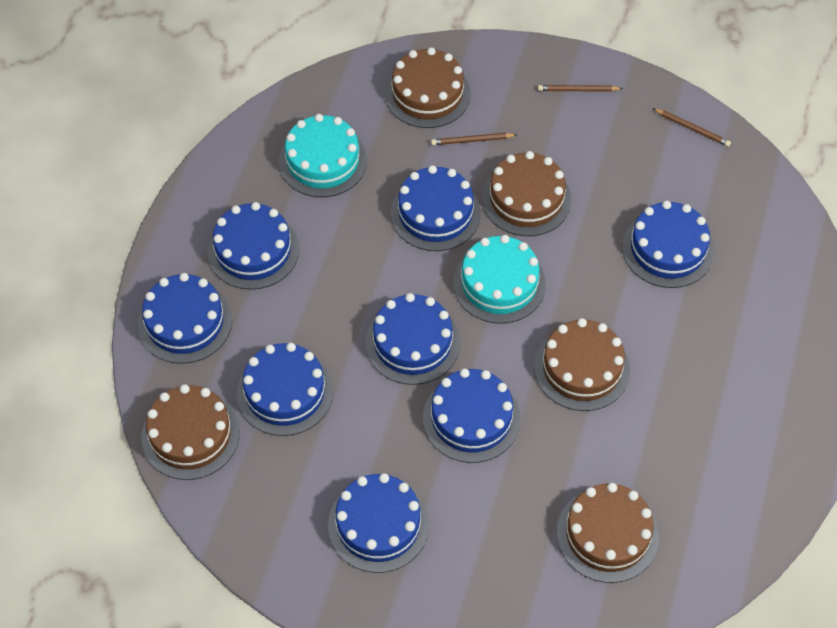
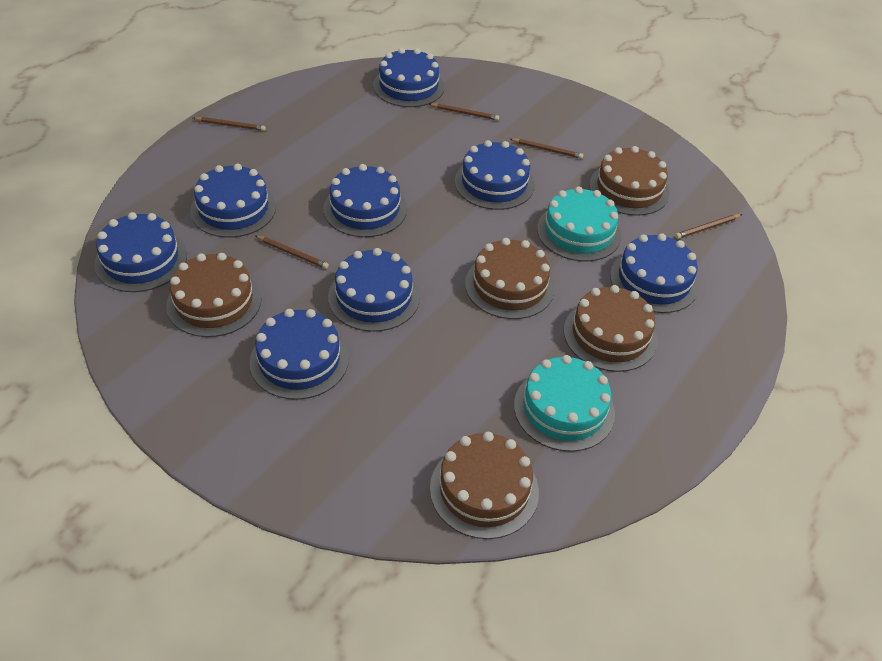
brown pencil: [431,133,517,145] [538,85,623,92] [652,108,731,147] = 3 -> [193,117,266,131] [255,235,329,269] [429,103,499,121] [510,138,583,159] [675,214,742,239] = 5

